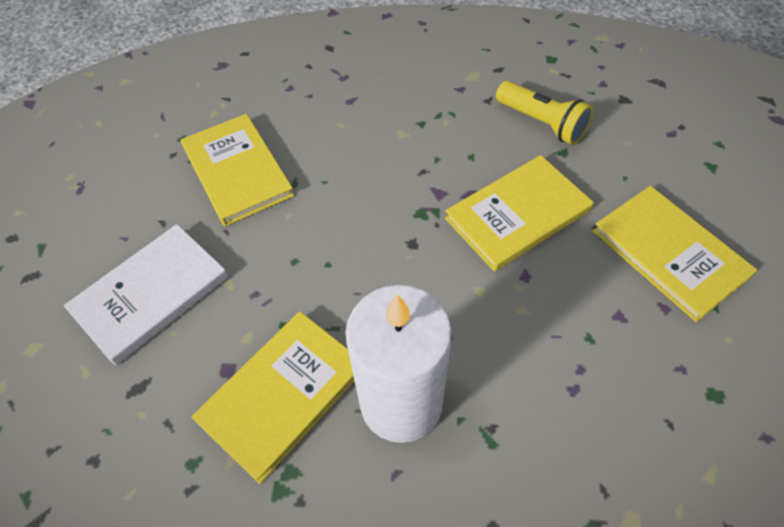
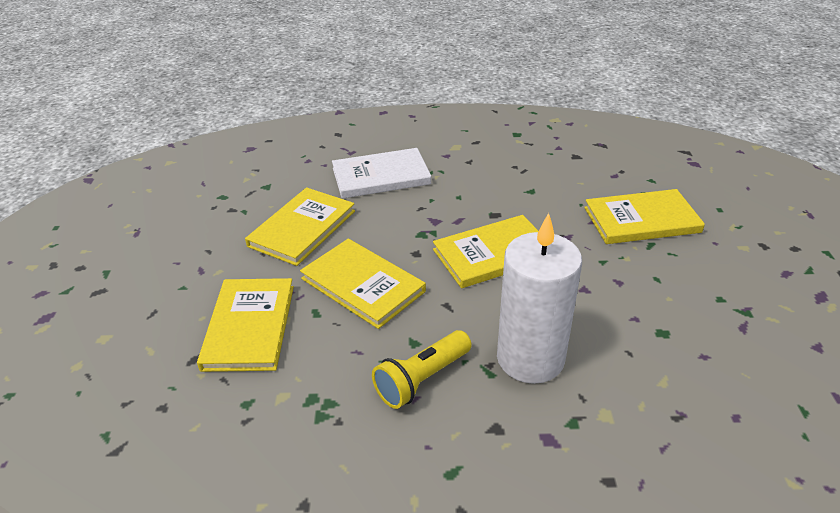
yellow book: [181,114,295,226] [192,312,354,484] [445,155,594,271] [593,186,757,322] = 4 -> [197,278,294,372] [245,187,355,266] [300,239,426,329] [433,215,538,288] [584,189,705,244] = 5

